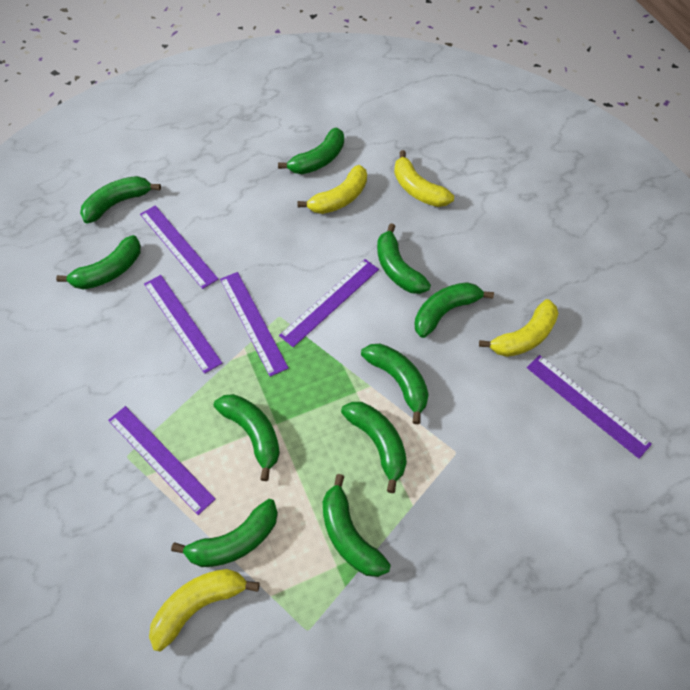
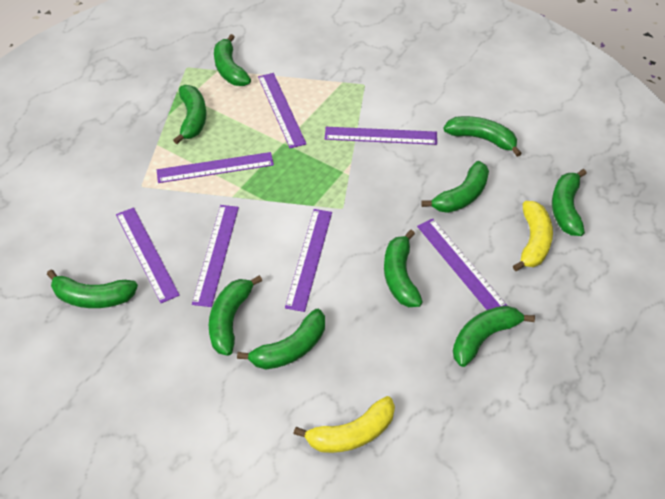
purple ruler: [108,406,215,515] [140,205,219,289] [144,275,222,374] [220,272,289,377] [279,259,379,347] [527,355,652,459] = 6 -> [116,207,180,303] [157,152,274,183] [192,205,239,307] [258,73,307,148] [285,209,332,312] [325,127,437,145] [417,218,507,310] = 7
yellow banana: [149,569,260,651] [298,165,367,214] [394,150,454,207] [479,299,559,357] = 4 -> [293,396,395,453] [513,201,553,271] = 2

